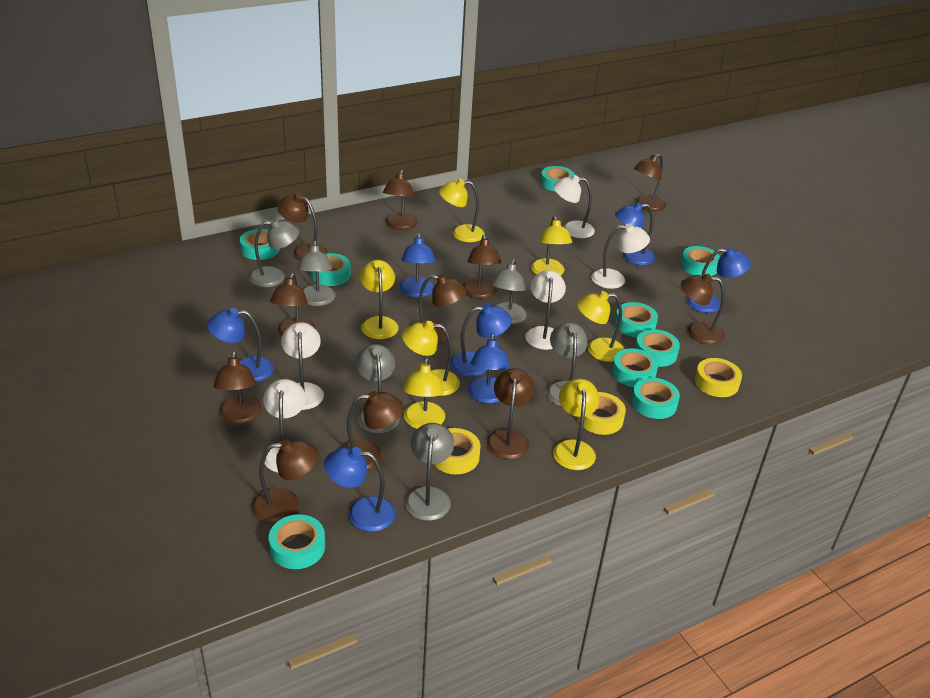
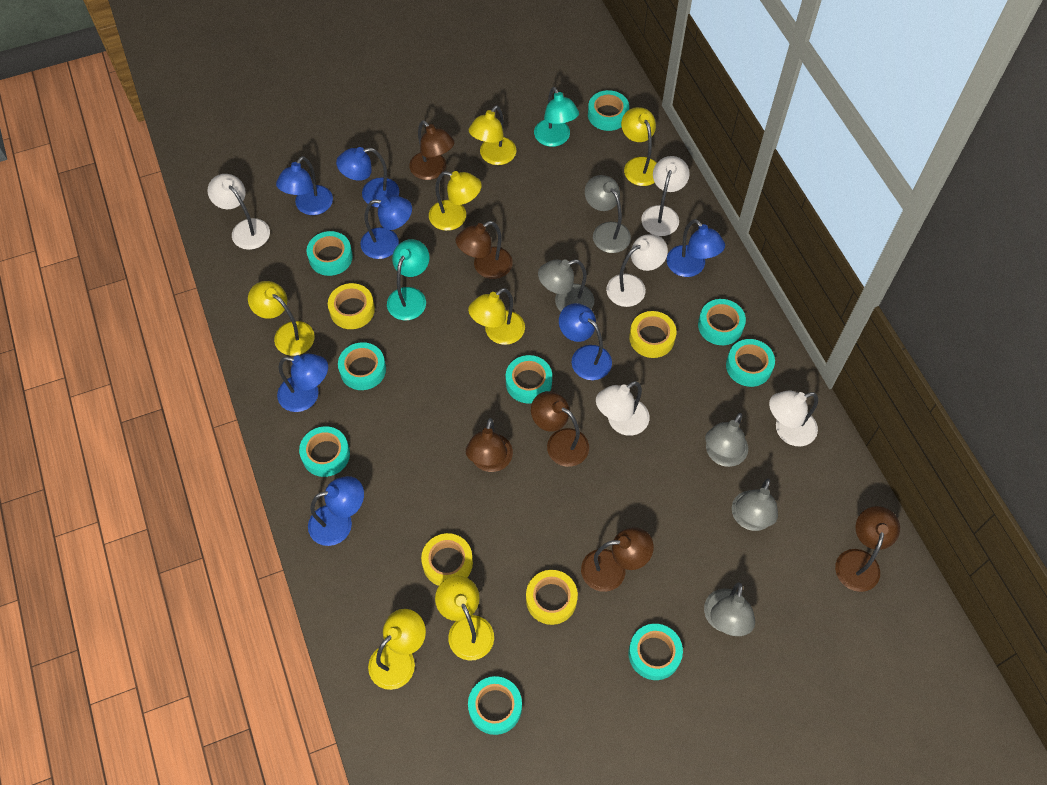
brown lamp: [214,351,262,424] [251,439,319,523] [270,273,316,337] [277,193,328,260] [342,391,403,470] [383,170,418,230] [413,274,466,341] [463,235,501,299] [487,368,534,459] [634,154,666,211] [681,274,725,344] = 11 -> [410,120,455,180] [456,221,513,279] [466,418,513,472] [531,391,589,467] [581,527,654,592] [835,506,900,592] = 6
grey lamp: [249,218,299,287] [297,241,336,306] [356,344,400,433] [405,423,454,521] [491,259,527,325] [547,322,588,407] = 6 -> [538,259,594,311] [585,175,631,253] [704,582,755,636] [705,413,748,467] [732,478,778,531] = 5
turquoise lamp: none = 0 -> [387,239,429,320] [534,87,579,147] = 2
yellow tape: [433,428,480,474] [577,392,626,435] [695,358,742,397] = 3 -> [328,283,375,329] [421,533,473,586] [526,570,578,625] [629,311,677,358] = 4

